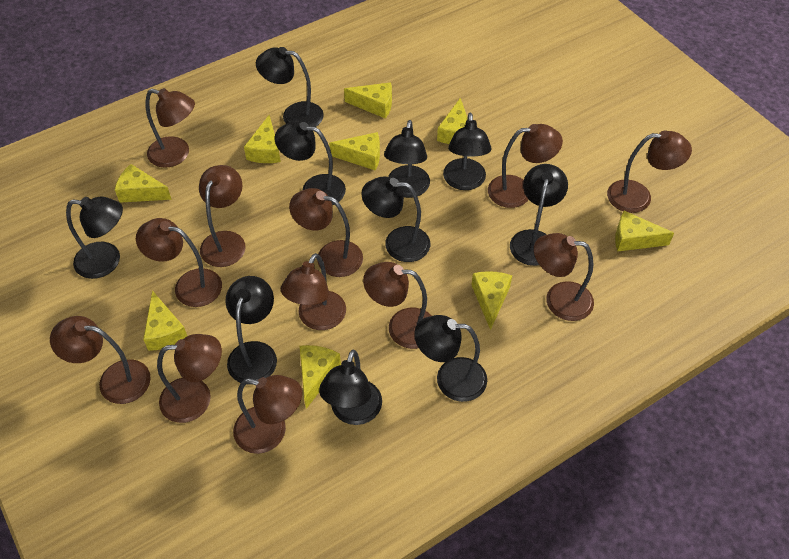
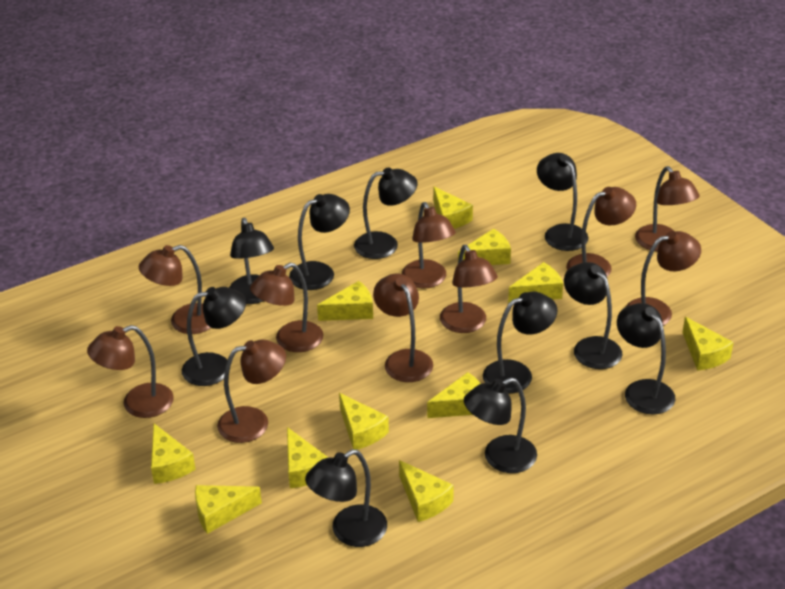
brown lamp: [50,316,151,404] [136,218,222,307] [146,88,195,168] [157,334,222,423] [199,165,246,267] [233,375,302,454] [281,253,346,330] [289,188,363,277] [363,262,432,349] [488,124,563,208] [534,233,594,321] [607,130,692,213] = 12 -> [87,325,174,418] [139,245,211,334] [217,339,286,443] [250,263,323,352] [373,274,433,382] [402,202,456,288] [440,245,498,333] [566,187,636,277] [626,231,701,326] [635,166,700,251] = 10
yellow cheese: [115,164,172,203] [143,291,187,351] [244,115,281,163] [300,345,341,409] [329,132,380,171] [344,82,392,119] [437,98,467,144] [471,271,512,330] [615,211,674,252] = 9 -> [151,424,195,484] [195,485,262,534] [287,427,329,488] [317,281,373,321] [339,393,389,450] [399,460,454,522] [427,372,481,418] [433,187,473,229] [458,229,511,265] [508,262,563,303] [683,317,734,371] = 11

